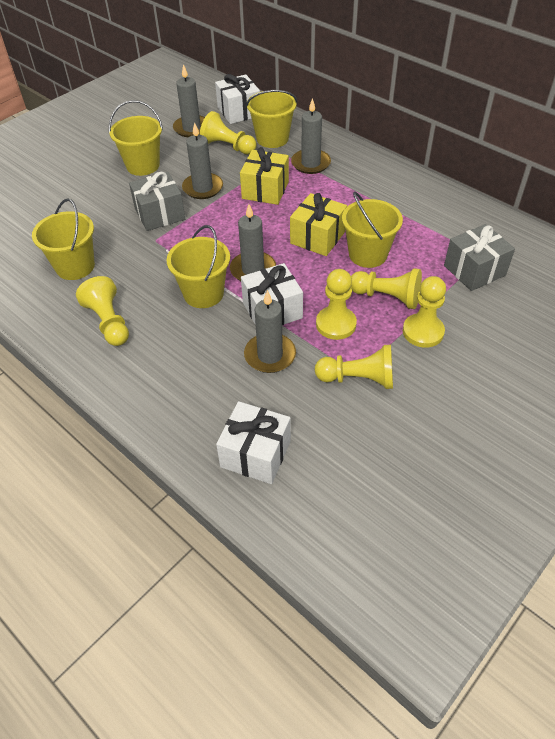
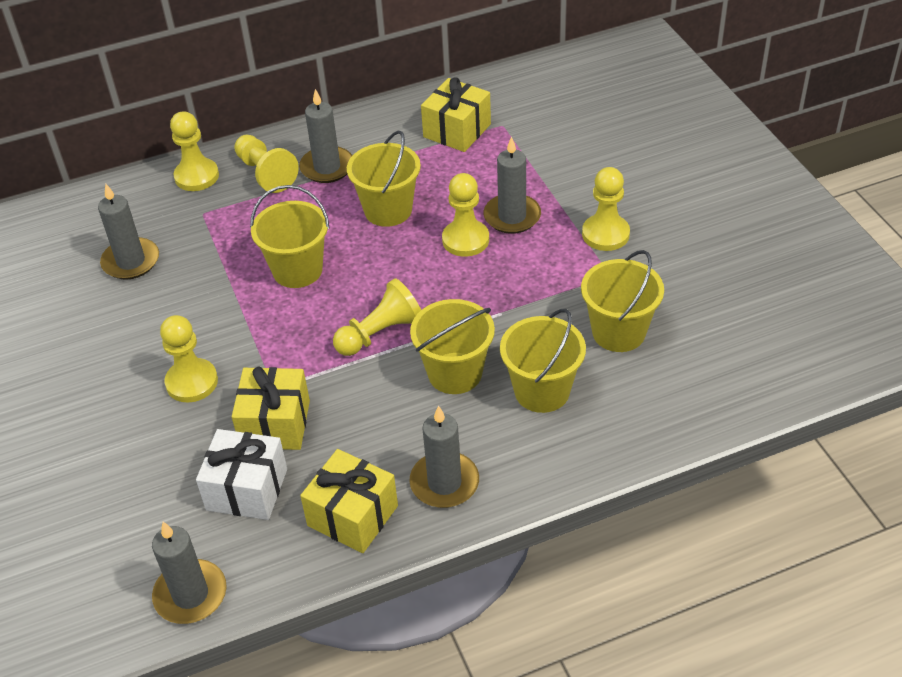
grey gift: [129,172,185,231] [444,224,515,291] = 2 -> none = 0
white gift: [215,74,260,124] [216,401,291,484] [241,263,303,325] = 3 -> [196,429,287,520] = 1
yellow gift: [240,147,289,205] [290,193,347,256] = 2 -> [232,367,310,450] [300,449,398,553] [421,77,491,152] = 3

